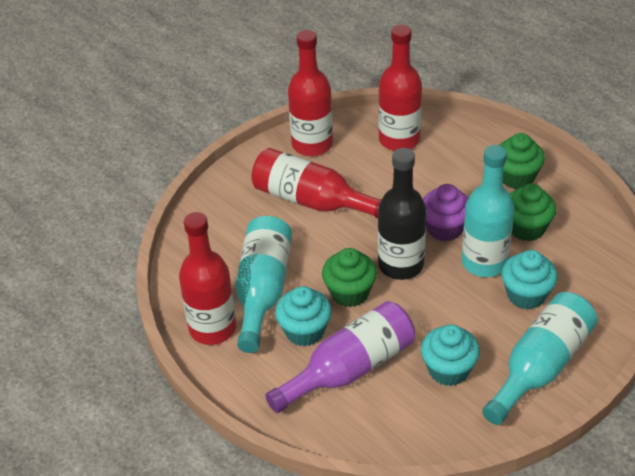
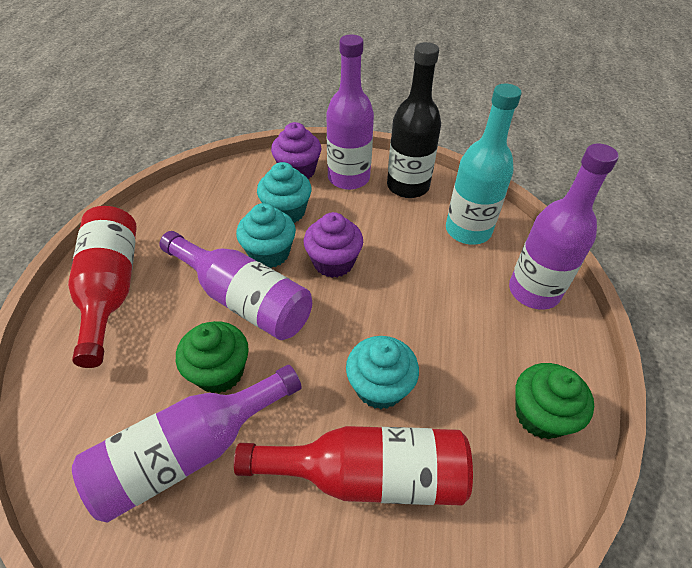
green cupcake: [322,248,377,307] [499,133,545,189] [510,184,556,241] = 3 -> [176,321,249,393] [515,363,594,439] = 2
purple bottle: [265,301,415,413] = 1 -> [72,365,302,523] [159,231,312,340] [326,35,374,190] [509,143,619,310] = 4
purple cupcake: [423,184,469,242] = 1 -> [271,122,322,179] [304,212,363,278] = 2
red bottle: [179,212,236,345] [251,148,382,218] [288,30,333,156] [378,25,422,151] = 4 -> [68,206,137,368] [234,426,473,506] = 2
turquoise bottle: [235,216,292,353] [462,145,514,277] [482,292,597,425] = 3 -> [446,84,522,245] = 1

